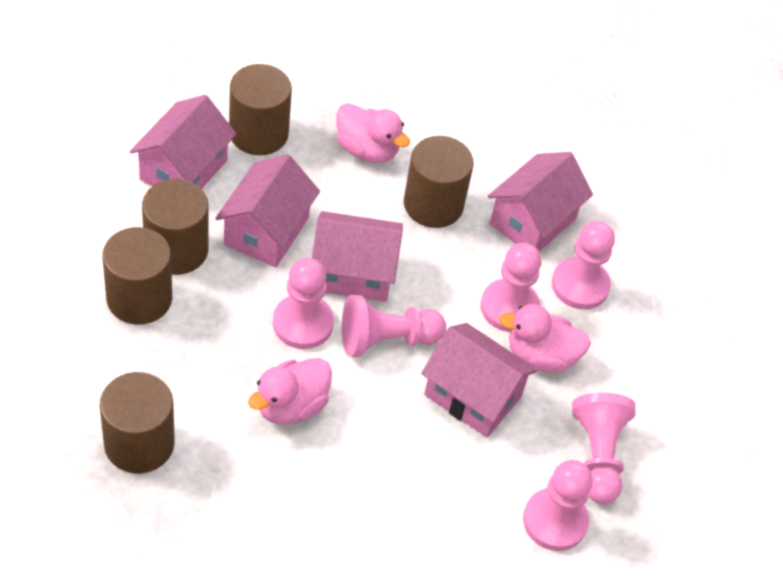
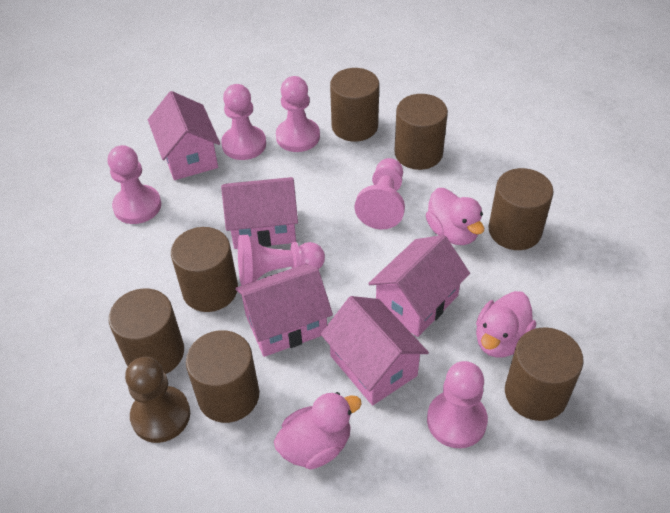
brown cylinder: [100,372,175,474] [102,227,172,325] [142,179,209,275] [229,64,292,155] [404,136,474,228] = 5 -> [109,288,184,374] [171,227,238,312] [186,330,259,423] [330,68,379,141] [394,94,448,170] [488,168,554,250] [505,327,583,421] = 7
brown pawn: none = 0 -> [125,357,190,443] = 1

